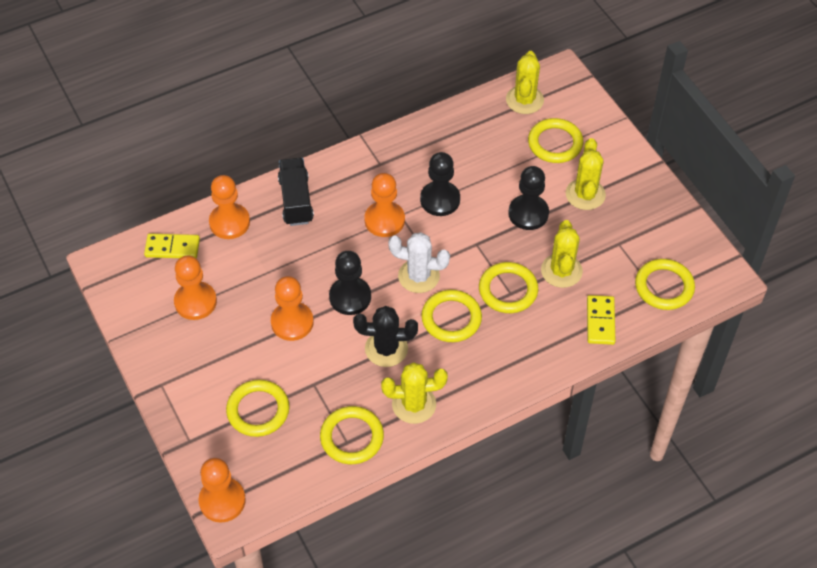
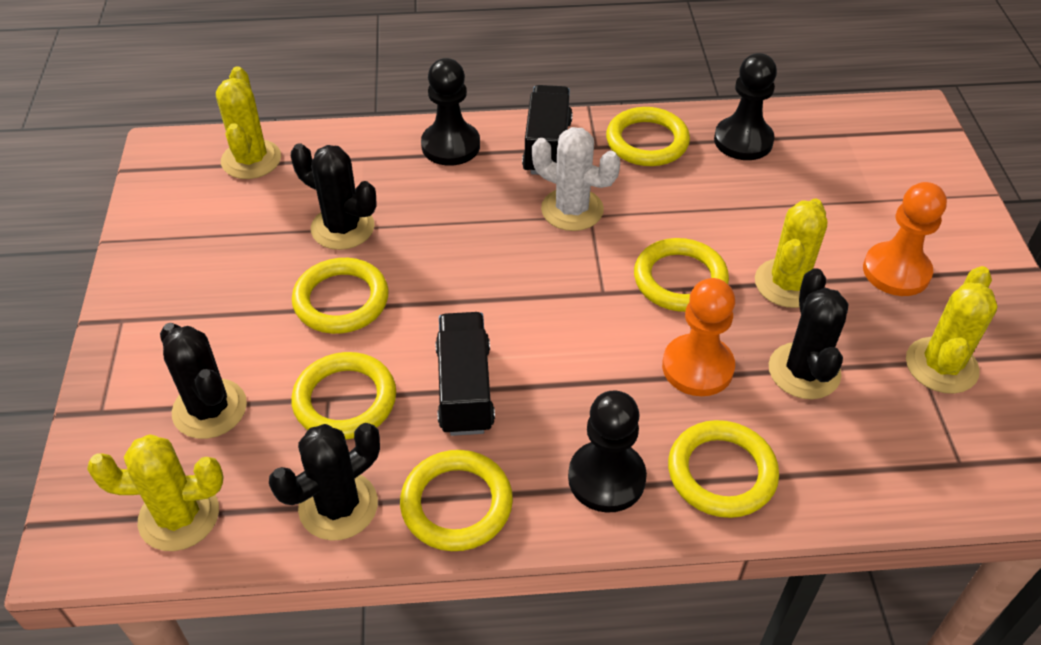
black cactus: [353,306,418,367] = 1 -> [160,323,247,439] [269,423,380,541] [291,143,376,250] [769,268,848,399] = 4
black truck: [278,158,314,226] = 1 -> [435,312,495,436] [522,85,573,175] = 2
orange pawn: [174,256,217,320] [199,458,246,522] [209,175,250,239] [271,276,314,341] [365,173,405,237] = 5 -> [662,278,735,396] [863,182,947,296] = 2
yellow domino: [144,233,200,258] [587,295,616,345] = 2 -> none = 0

